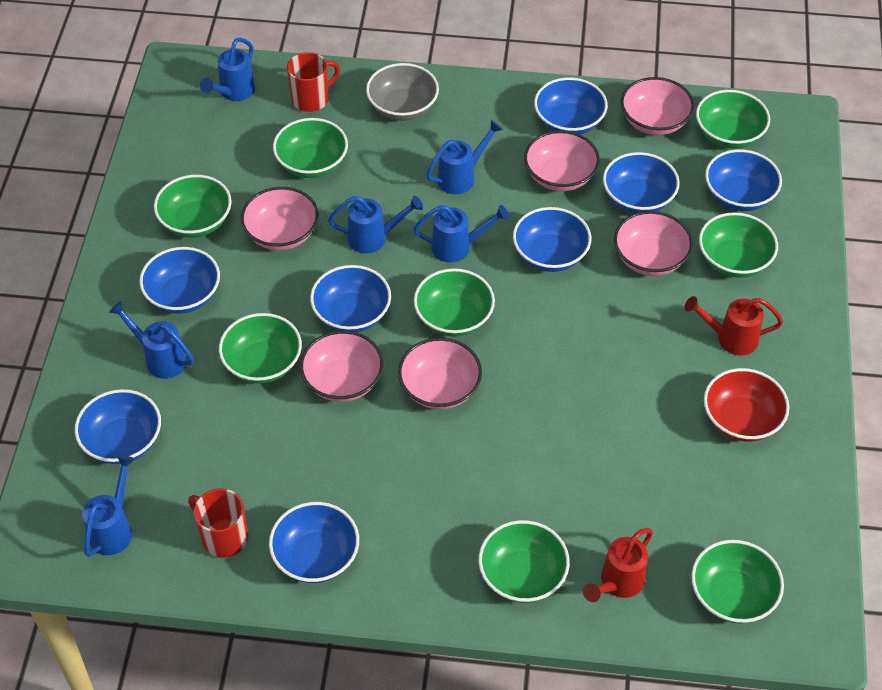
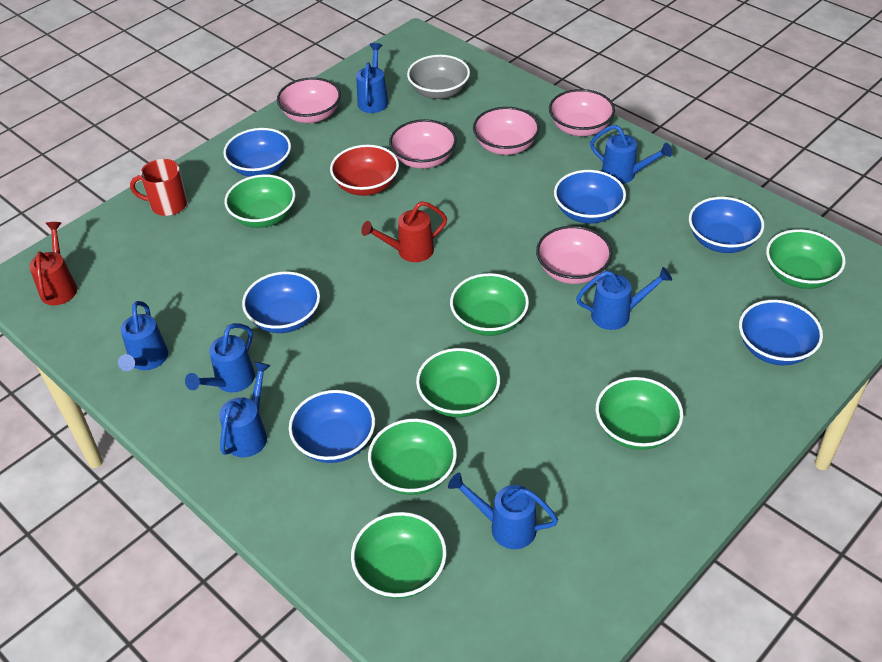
blue bowl: [75,389,161,464] [139,247,220,314] [269,502,359,583] [310,265,391,332] [513,207,591,272] [534,77,608,135] [603,152,680,214] [705,149,782,211] = 8 -> [223,128,291,177] [242,272,320,333] [289,390,375,463] [554,170,626,223] [689,197,764,253] [739,300,823,365] = 6
blue watering can: [82,455,135,557] [109,301,194,379] [200,38,255,101] [328,196,423,253] [413,205,509,263] [426,120,503,194] = 6 -> [118,301,168,371] [185,323,255,392] [219,362,271,457] [356,43,388,113] [448,473,558,549] [576,267,672,330] [590,125,672,184] = 7
green bowl: [154,175,232,238] [219,313,302,383] [273,118,348,178] [414,268,495,337] [478,520,570,603] [691,540,784,624] [696,90,770,149] [699,212,778,278] = 8 -> [225,174,295,228] [351,512,447,599] [368,419,457,495] [416,348,500,417] [450,273,529,336] [596,377,683,450] [766,229,846,289] = 7
pink bowl: [241,187,319,250] [300,331,383,402] [398,338,482,409] [524,130,600,191] [614,211,693,276] [621,77,694,135] = 6 -> [277,77,341,123] [389,119,457,169] [473,107,540,155] [536,226,612,284] [549,89,615,136] = 5
red mug: [188,488,248,558] [287,52,340,112] = 2 -> [130,159,187,216] = 1

